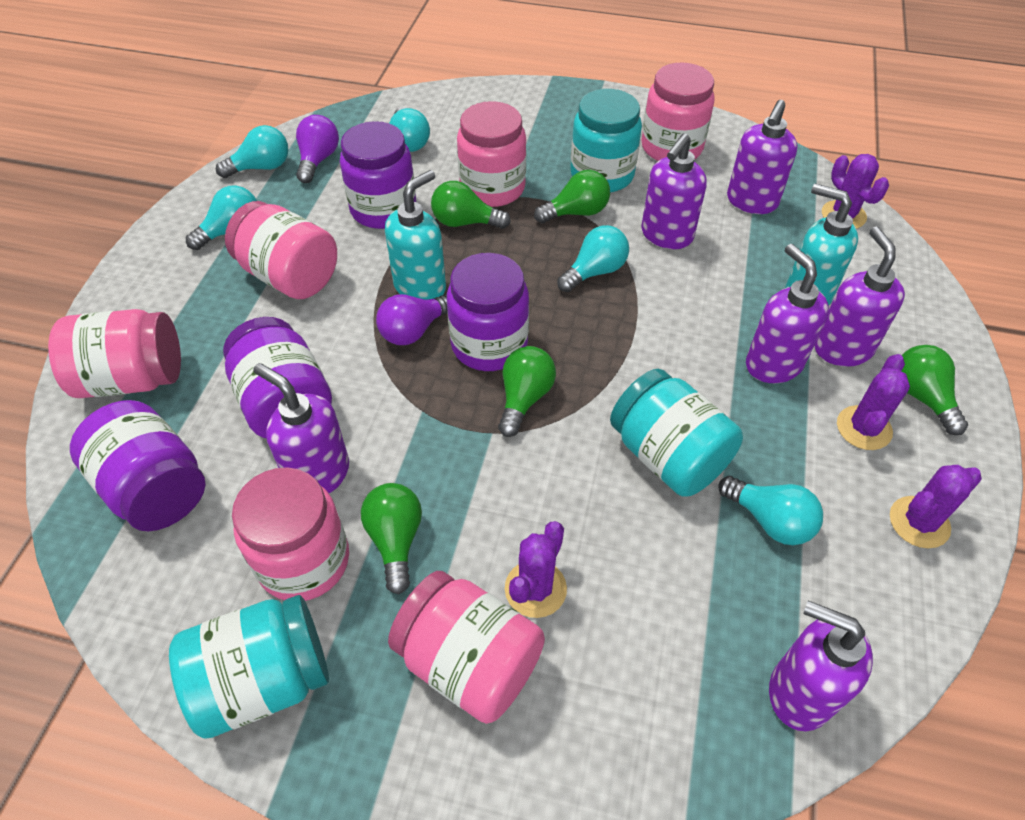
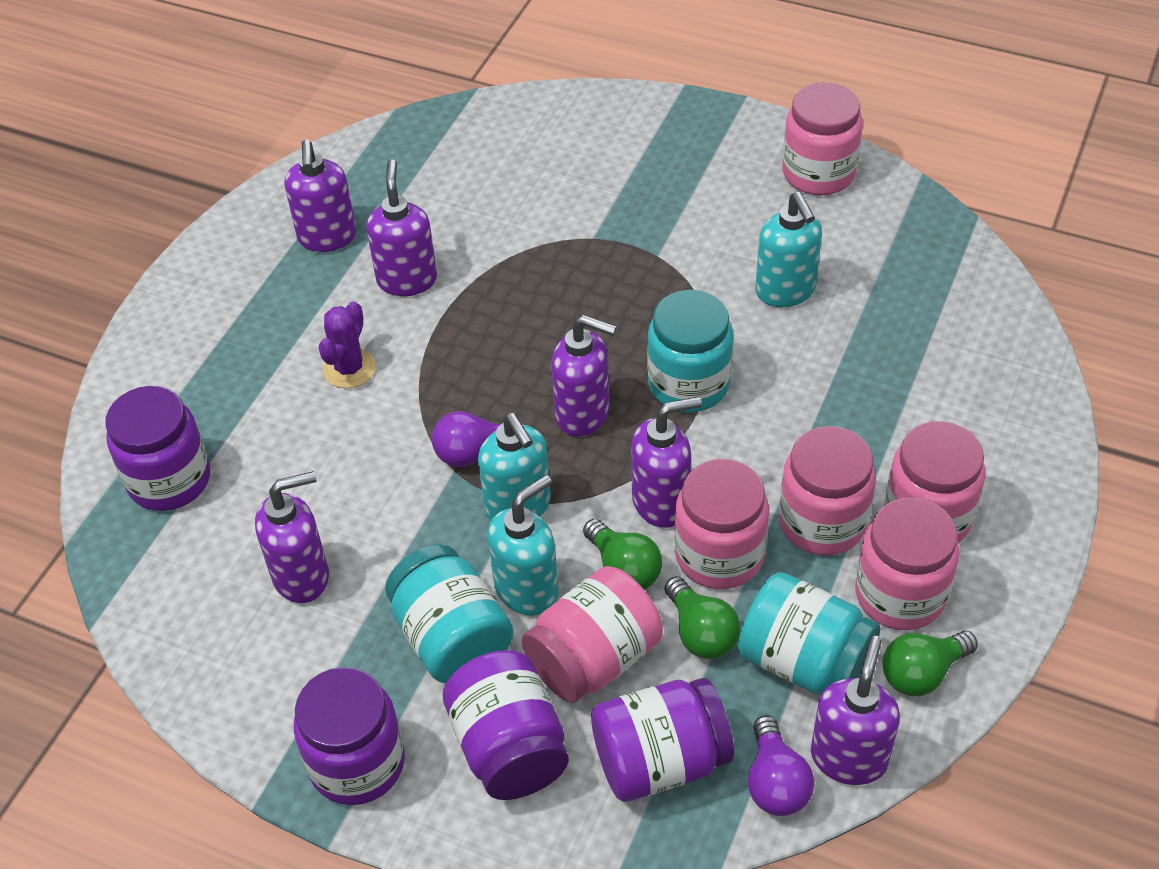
green light bulb: [361,483,422,594] [431,181,511,229] [498,346,556,437] [534,170,610,223] [902,345,968,435] = 5 -> [583,519,662,590] [665,576,740,659] [883,631,978,696] = 3
purple cactus: [505,521,567,618] [822,154,889,229] [837,354,910,450] [890,465,982,548] = 4 -> [319,301,376,388] = 1
turquoise light bulb: [186,185,257,250] [216,125,289,178] [389,107,430,152] [557,225,629,292] [718,476,823,545] = 5 -> none = 0
turquoise soap dispenser: [385,170,446,300] [785,183,858,305] = 2 -> [478,413,551,520] [487,475,559,616] [756,192,822,307] = 3

